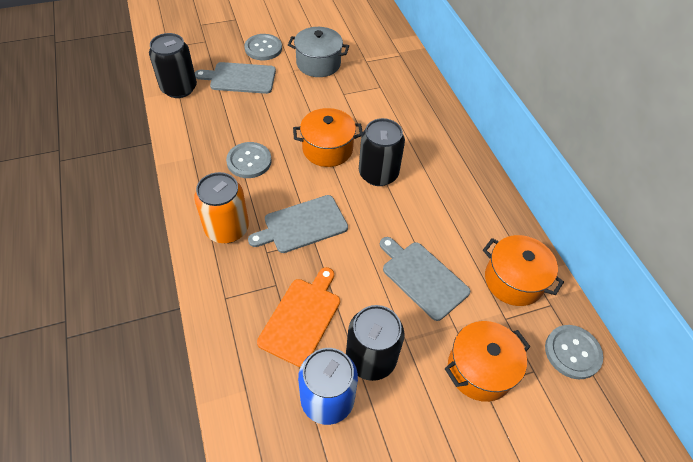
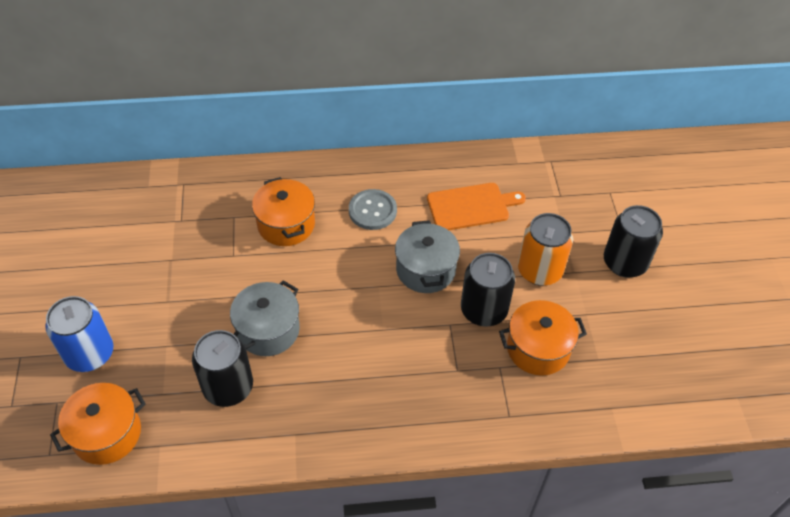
grey button: [226,142,272,178] [244,34,282,60] [545,325,603,379] = 3 -> [349,189,397,230] = 1
grey cutting board: [195,62,276,94] [248,195,348,253] [380,237,470,321] = 3 -> none = 0
grey pot: [288,27,349,77] = 1 -> [230,280,300,356] [395,220,460,293] = 2

